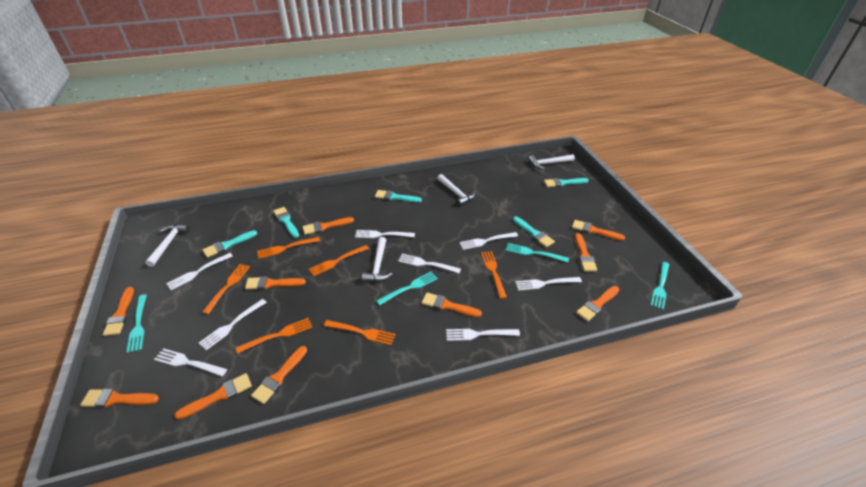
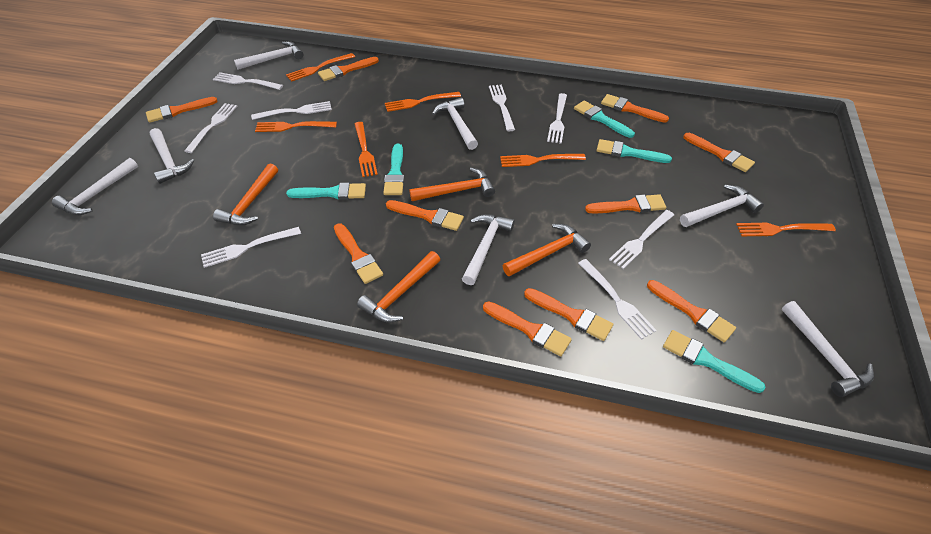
orange hammer: none = 0 -> [213,164,278,225] [357,251,440,323] [409,168,495,201] [503,224,591,277] = 4
turquoise fork: [126,294,147,353] [376,272,438,305] [506,243,569,262] [651,262,669,309] = 4 -> none = 0
white hammer: [145,225,190,267] [362,237,392,282] [437,174,475,206] [528,154,575,170] = 4 -> [52,158,138,215] [150,128,194,184] [234,41,304,70] [432,97,478,150] [462,214,515,285] [680,185,764,227] [782,301,874,397] = 7

